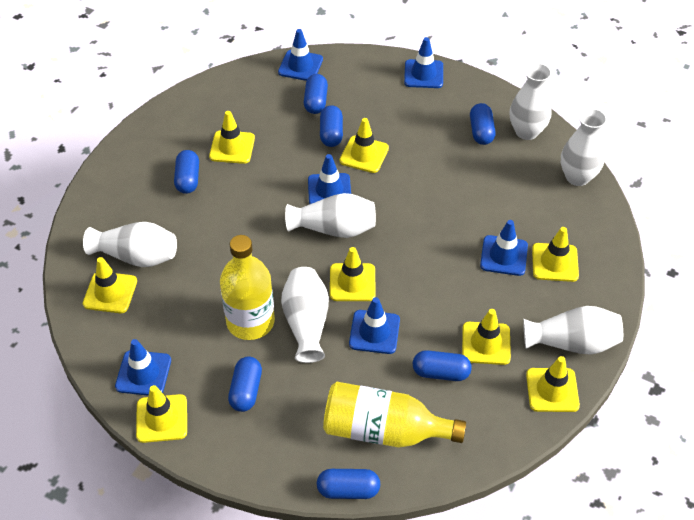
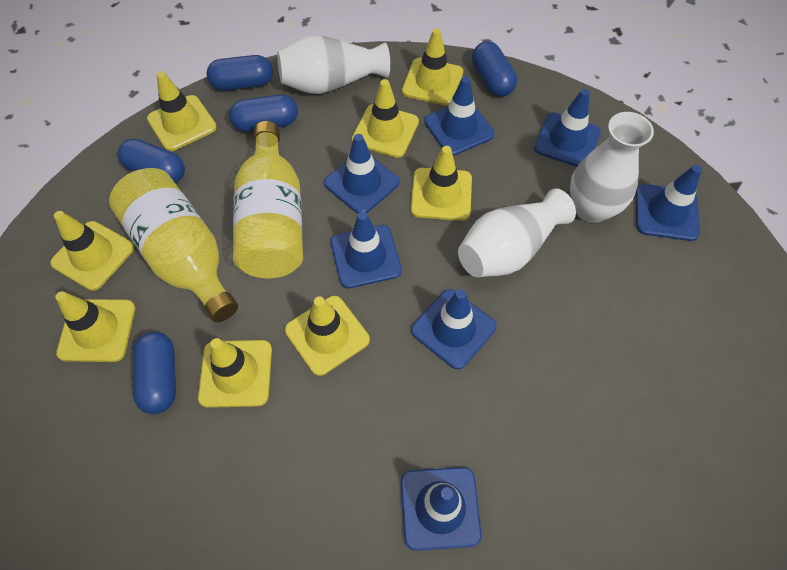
blue capsule: [174,150,199,194] [228,356,262,412] [304,74,328,114] [317,469,380,499] [320,105,343,147] [413,350,472,381] [470,103,496,145] = 7 -> [118,139,185,183] [133,332,176,414] [207,55,273,91] [229,94,298,132] [472,41,517,97] = 5
blue traffic cone: [115,339,171,396] [278,29,323,81] [308,154,351,205] [349,297,400,354] [404,37,443,88] [480,220,528,276] = 6 -> [324,134,400,214] [331,212,402,289] [401,467,482,551] [411,289,497,369] [424,76,495,156] [534,89,601,167] [636,165,702,241] = 7
white vase: [83,222,177,267] [281,267,329,363] [285,193,376,238] [510,63,552,140] [523,306,623,355] [561,108,607,186] = 6 -> [277,35,390,94] [458,188,576,277] [570,112,654,223] = 3

